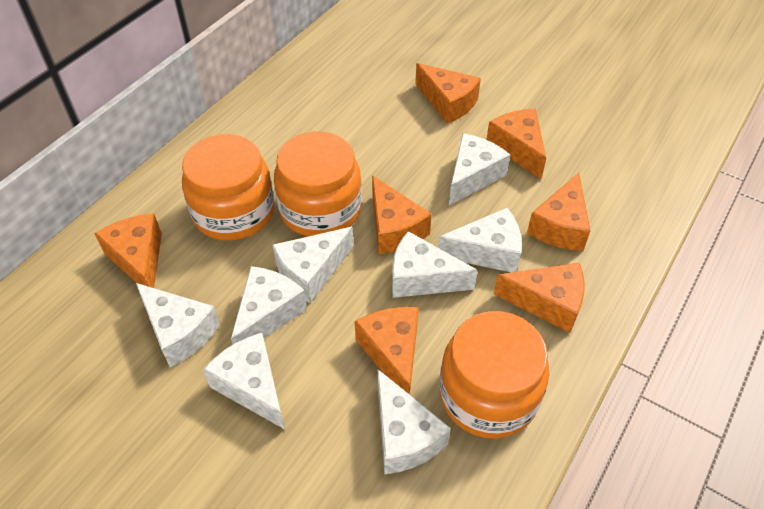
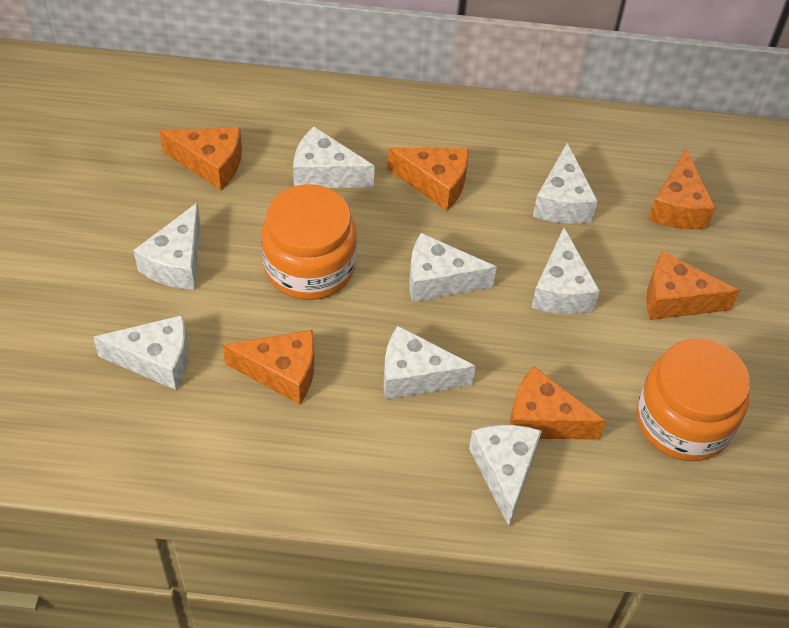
orange cheese: [94,213,162,288] [355,307,419,395] [372,175,432,254] [415,63,481,124] [486,109,546,179] [494,263,585,333] [527,173,590,251] = 7 -> [159,127,242,190] [223,330,314,404] [387,147,469,211] [509,366,606,440] [646,251,740,320] [648,149,716,229] = 6
orange jar: [182,134,275,241] [274,132,362,237] [439,311,549,439] = 3 -> [261,184,357,300] [637,338,750,461] = 2

